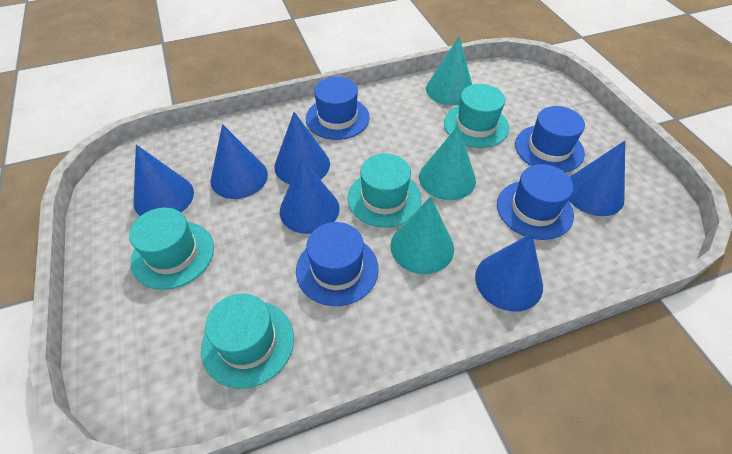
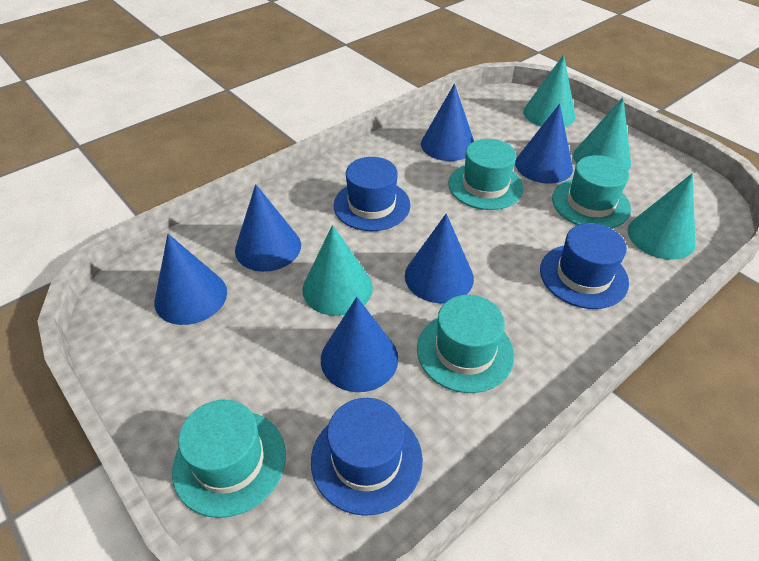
blue hat: [296,222,379,306] [306,77,370,140] [497,164,574,240] [515,106,585,172] = 4 -> [311,398,423,516] [334,157,411,231] [540,223,629,309] = 3
turquoise cone: [390,197,454,274] [419,126,476,200] [426,37,472,105] = 3 -> [302,225,373,316] [523,54,575,127] [573,98,631,170] [628,173,696,260] = 4

